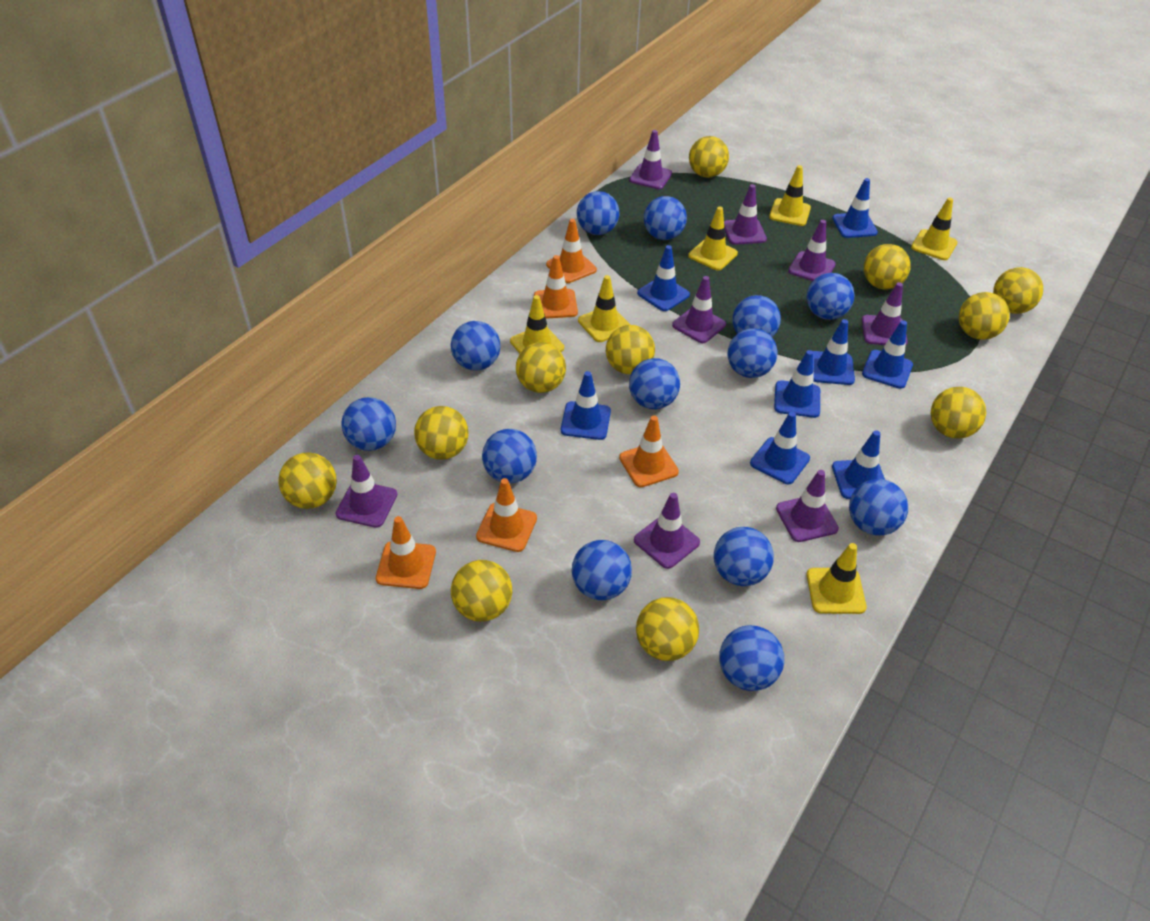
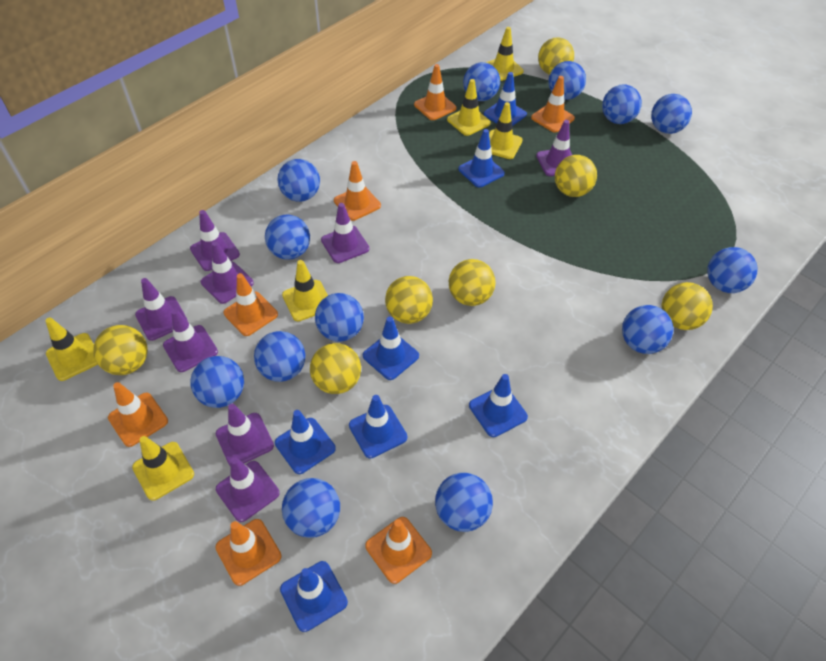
blue traffic cone: [561,371,611,440] [637,245,690,311] [750,412,810,484] [774,350,820,418] [813,319,855,385] [832,178,878,238] [832,430,885,499] [862,320,913,389] = 8 -> [275,410,336,474] [280,561,348,632] [349,395,407,458] [363,317,419,380] [458,129,505,188] [469,374,528,437] [484,72,527,126] = 7
orange traffic cone: [376,516,436,589] [476,478,537,552] [534,255,578,319] [546,219,597,283] [619,415,679,487] = 5 -> [108,382,168,447] [215,519,282,586] [224,273,278,336] [334,161,381,221] [365,517,432,584] [414,64,457,120] [531,76,575,132] = 7
yellow ball: [278,453,337,509] [414,406,469,460] [451,560,512,622] [516,342,566,393] [606,325,655,374] [636,597,699,661] [689,136,729,178] [864,244,911,290] [931,387,986,439] [959,292,1010,340] [993,267,1043,314] = 11 -> [93,325,148,375] [310,343,361,394] [385,276,433,324] [449,259,496,306] [538,37,574,75] [555,155,597,197] [662,282,713,330] = 7

